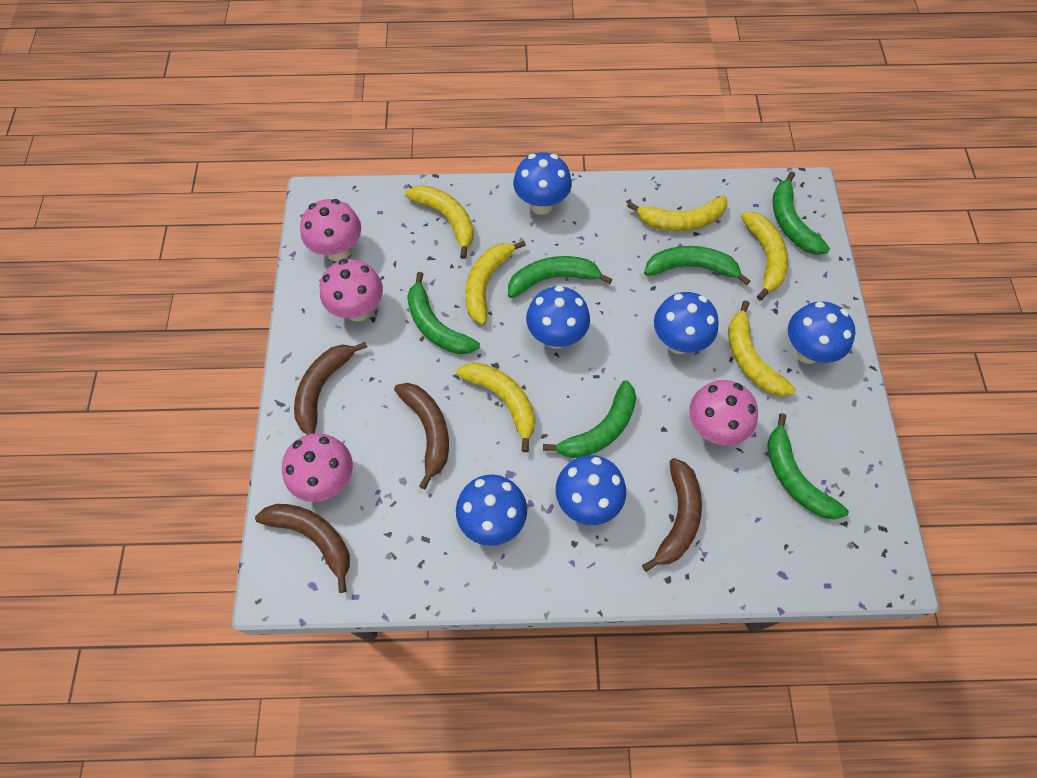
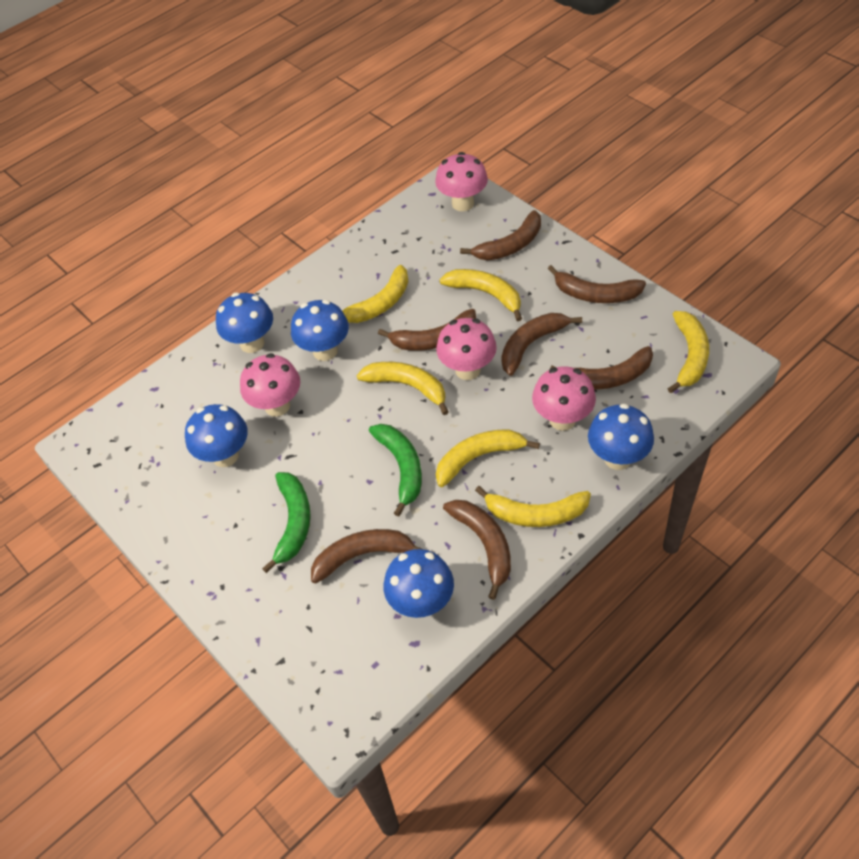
blue mushroom: [456,474,527,546] [513,152,572,215] [526,286,590,349] [556,455,626,525] [654,292,719,354] [788,301,855,364] = 6 -> [185,404,248,467] [216,292,273,353] [291,300,349,361] [384,549,454,618] [588,404,654,470] = 5
brown banana: [255,504,350,593] [294,342,367,435] [394,383,449,489] [642,458,702,572] = 4 -> [311,529,421,584] [378,309,476,351] [443,500,511,600] [460,210,541,260] [501,313,582,376] [548,265,646,303] [550,346,653,390] = 7
green banana: [407,272,480,354] [508,256,612,298] [543,380,636,458] [644,246,750,286] [767,413,849,519] [773,171,830,255] = 6 -> [262,472,311,573] [369,424,422,517] = 2

